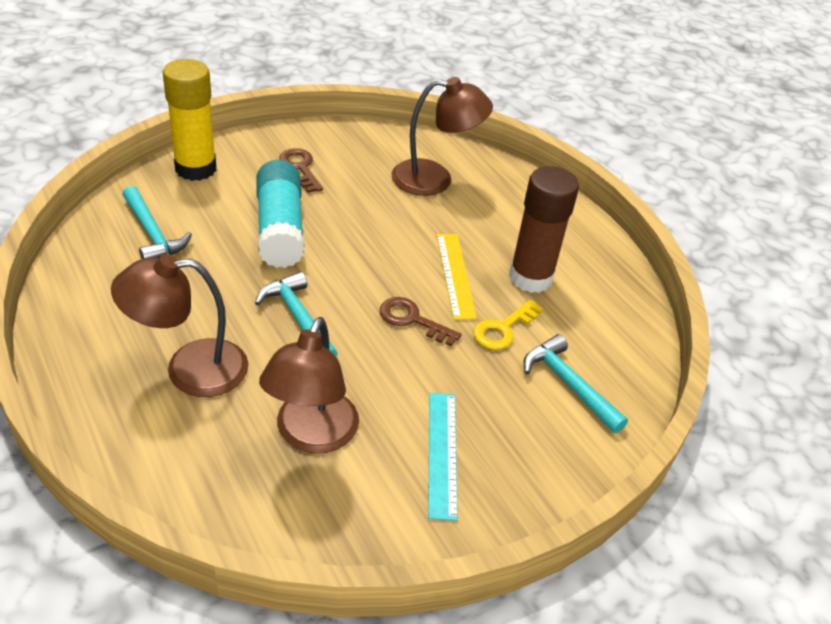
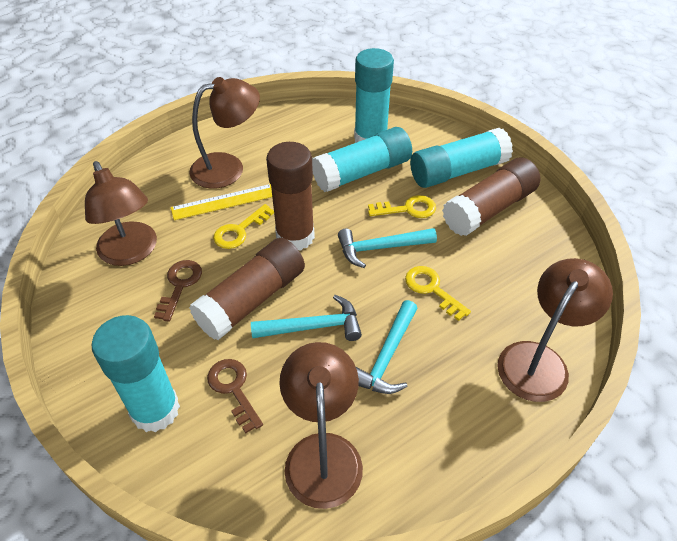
brown glue stick: [509,166,579,293] = 1 -> [189,238,305,340] [266,142,315,251] [442,158,540,236] = 3
brown lamp: [111,254,248,397] [259,317,359,454] [391,77,493,196] = 3 -> [85,161,157,266] [189,77,260,189] [279,342,363,509] [497,258,613,402] = 4
turquoise glue stick: [256,160,305,268] = 1 -> [92,315,180,432] [312,127,412,192] [354,48,394,143] [410,128,513,188] = 4
turquoise ruler: [428,393,458,521] = 1 -> none = 0
yellow glue stick: [163,59,216,181] = 1 -> none = 0
yellow key: [473,299,543,350] = 1 -> [213,204,274,249] [368,195,436,218] [405,266,471,321] = 3

